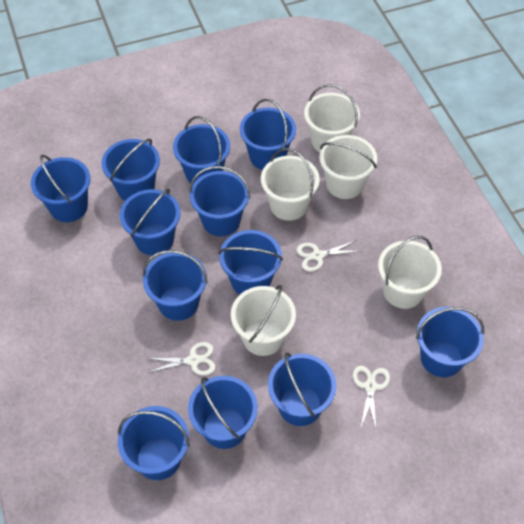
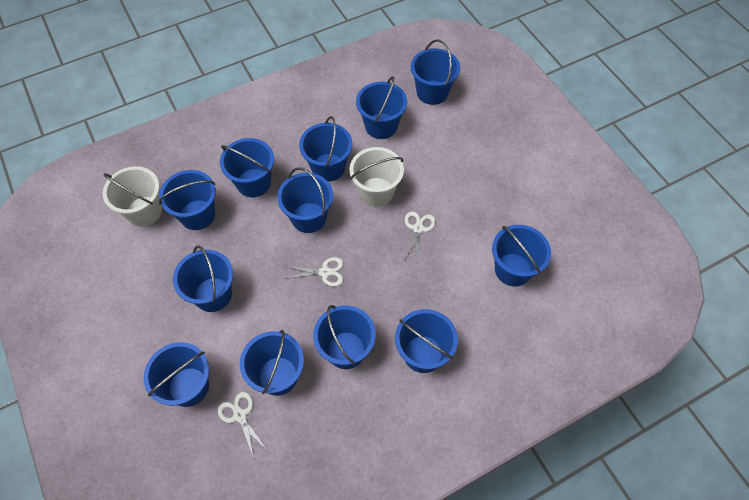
white bucket: [231,285,296,356] [261,148,320,221] [304,84,360,152] [319,135,377,199] [378,236,442,309] = 5 -> [103,166,162,227] [349,147,404,207] = 2

